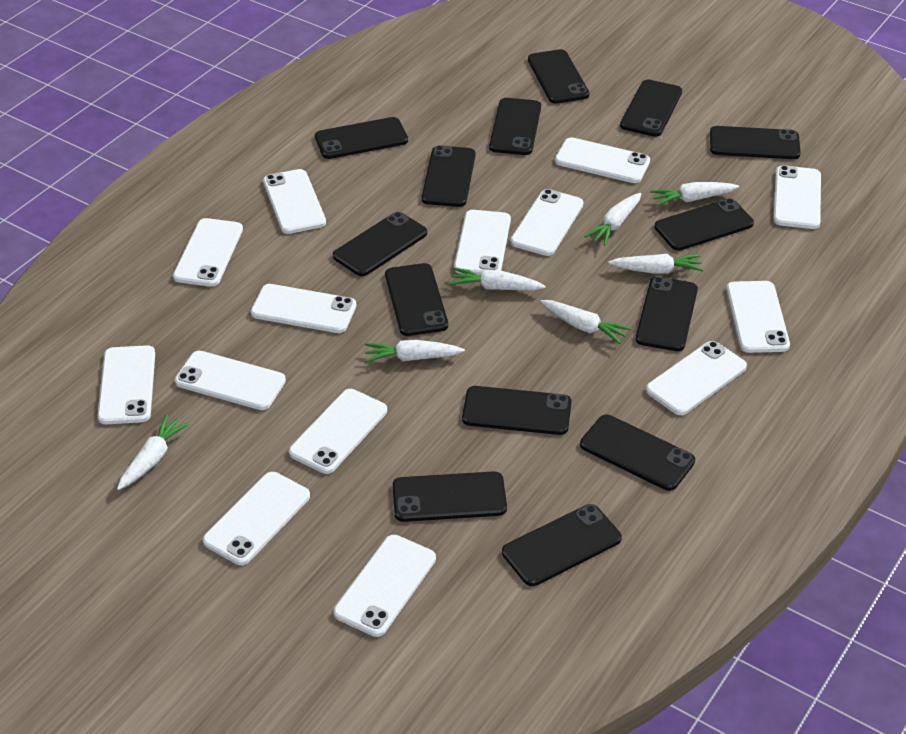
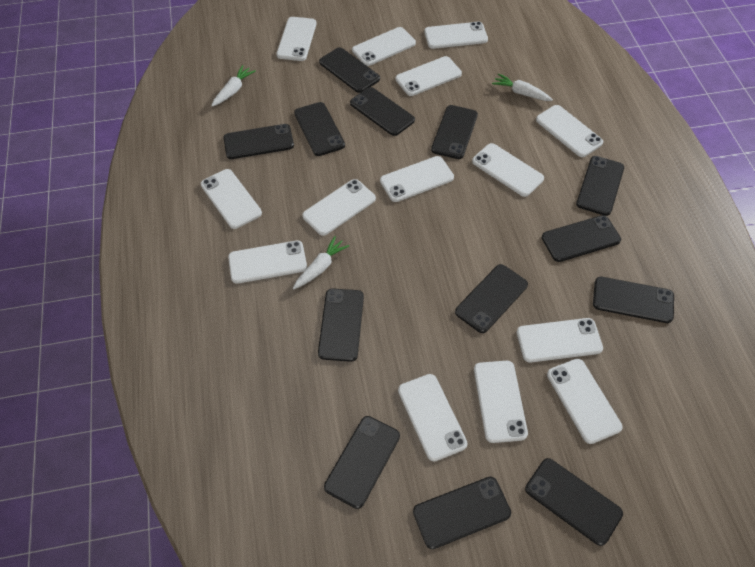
black phone: [315,117,408,159] [333,212,427,276] [385,263,448,336] [393,471,507,522] [422,145,476,207] [462,386,572,435] [489,98,541,155] [502,504,622,586] [528,49,589,104] [580,415,695,491] [620,80,682,137] [636,277,698,351] [655,198,754,251] [710,126,801,159] = 14 -> [223,124,294,159] [294,102,345,156] [318,288,364,362] [319,47,380,93] [324,416,400,509] [350,87,415,136] [413,477,511,549] [431,105,478,159] [455,264,528,333] [525,458,623,546] [542,215,621,262] [576,156,624,216] [593,277,674,323] = 13
white carrot: [117,414,190,490] [365,340,465,362] [450,268,546,290] [540,300,632,344] [584,193,641,246] [608,254,704,274] [650,182,739,206] = 7 -> [211,65,256,107] [293,236,349,289] [492,73,553,101] = 3

